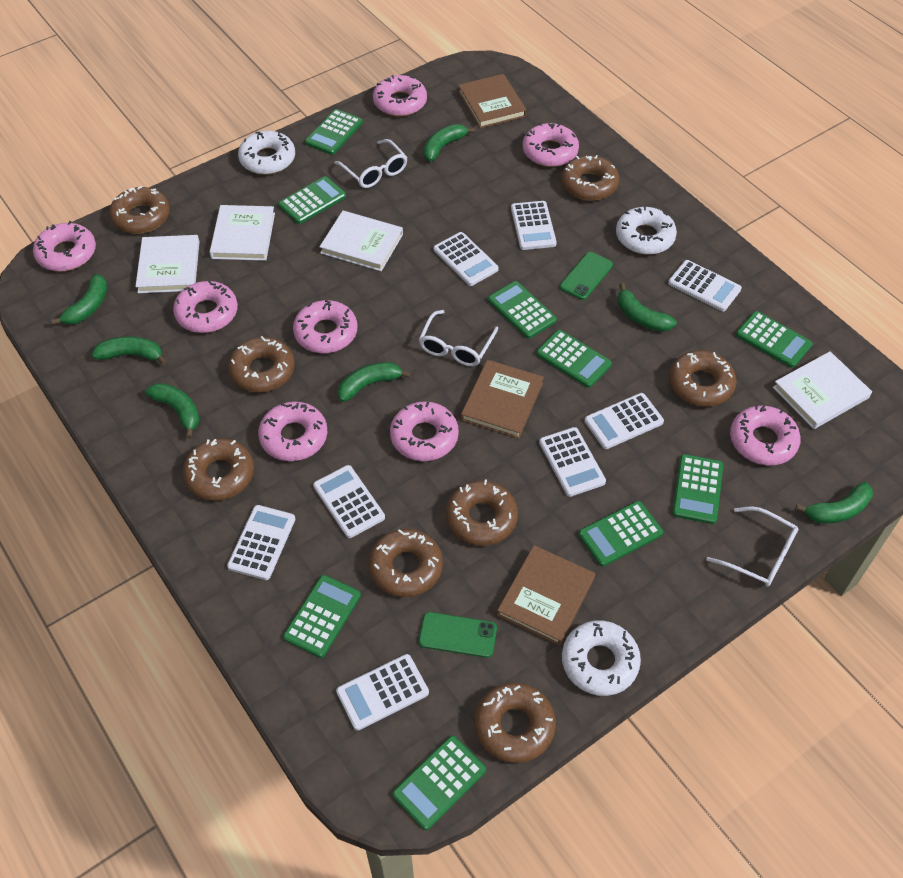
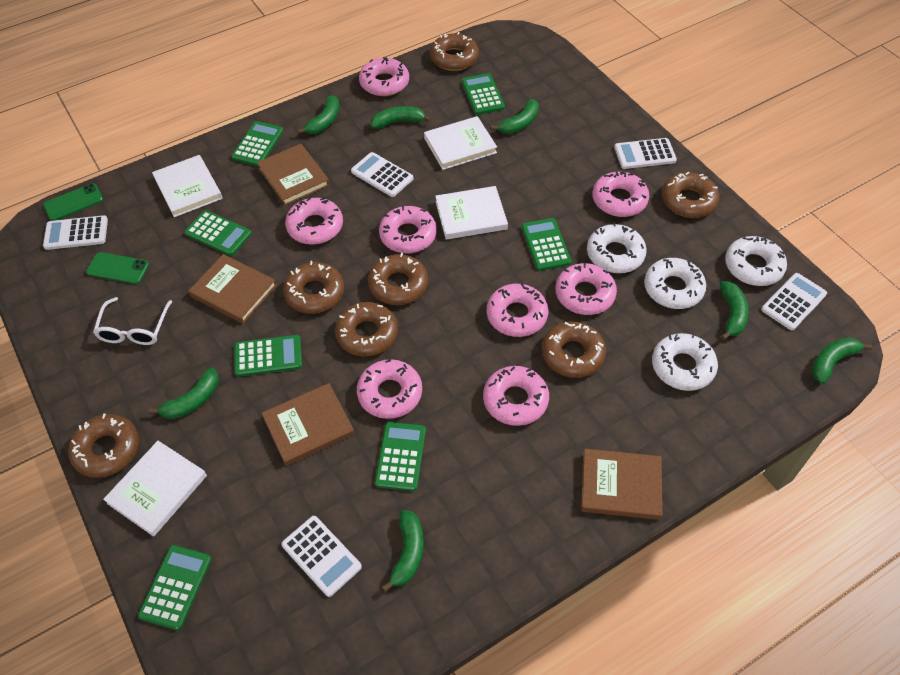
brown book: [458,74,527,128] [461,360,544,439] [497,545,595,645] = 3 -> [188,254,277,324] [257,144,330,206] [262,383,355,466] [581,449,663,520] = 4
brown donut: [109,186,170,234] [183,438,254,501] [228,336,295,392] [368,529,443,597] [446,480,518,546] [475,683,556,763] [561,155,619,201] [669,350,736,407] = 8 -> [68,413,139,478] [283,261,344,314] [335,302,398,357] [368,253,428,305] [430,32,479,71] [542,322,606,378] [662,171,719,218] = 7
green calculator: [278,176,346,224] [283,575,361,658] [305,109,363,155] [392,735,486,830] [488,281,557,339] [536,330,612,388] [578,501,663,566] [672,454,723,524] [736,311,813,368] = 9 -> [138,545,212,630] [184,210,252,256] [231,121,283,166] [234,335,302,377] [375,422,426,491] [462,73,505,115] [521,218,572,271] = 7
white calculator: [227,505,295,580] [313,465,385,538] [336,654,429,730] [433,232,499,286] [511,201,557,250] [539,427,606,497] [584,393,664,449] [668,260,742,311] = 8 -> [43,215,108,250] [281,516,362,597] [351,152,413,197] [614,138,677,169] [761,273,827,330] = 5
white donut: [238,131,295,175] [562,620,641,696] [616,206,677,254] = 3 -> [587,223,647,273] [644,258,706,309] [652,333,718,391] [725,236,787,286] = 4
white glasses: [334,139,407,188] [419,310,498,366] [706,506,798,587] = 3 -> [93,297,172,345] = 1

